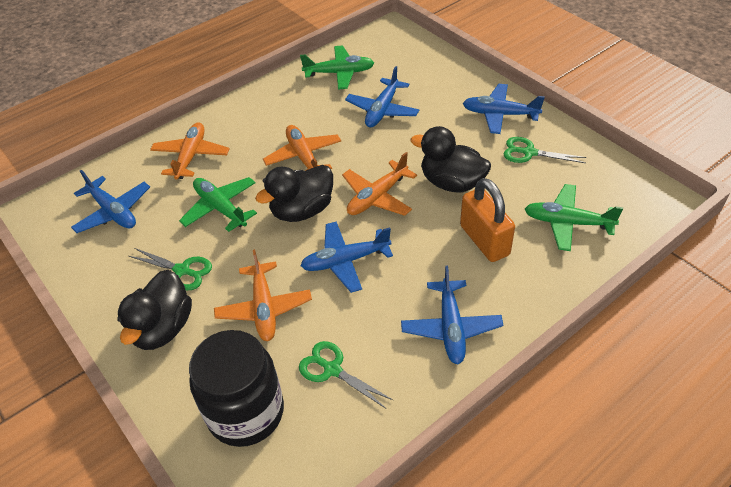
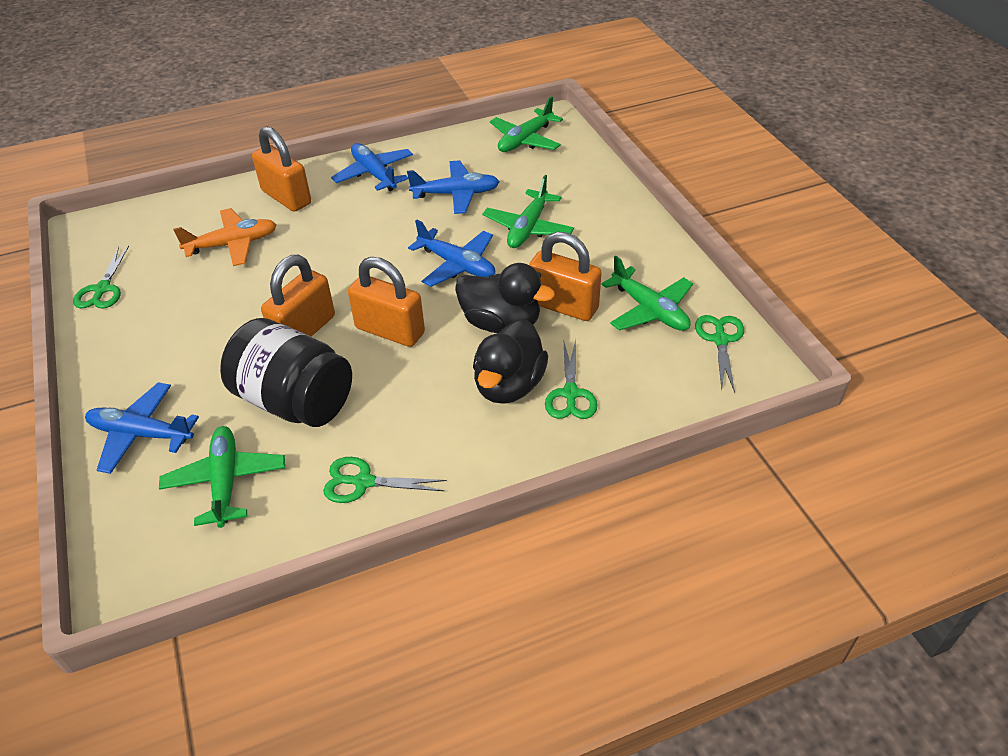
black duck: [117,270,192,350] [255,165,333,222] [411,126,491,192] = 3 -> [455,263,555,333] [473,319,548,404] = 2
blue plane: [71,170,150,233] [300,222,393,293] [345,66,419,128] [401,266,503,364] [463,84,545,134] = 5 -> [85,382,199,474] [331,143,413,191] [407,160,499,214] [408,219,495,287] = 4
green plane: [179,177,257,232] [300,46,374,90] [525,184,623,251] = 3 -> [159,426,285,528] [482,175,574,248] [490,96,563,152] [601,256,693,331] = 4
green scissors: [129,248,212,290] [299,341,394,408] [504,137,586,163] = 3 -> [73,246,129,309] [323,457,447,503] [545,339,598,419] [695,315,744,393] = 4
orange padlock: [460,178,515,262] = 1 -> [252,126,311,212] [261,255,335,337] [348,257,425,347] [529,232,602,321] = 4
orange plane: [150,122,230,180] [214,249,312,341] [263,125,341,171] [342,152,417,216] = 4 -> [173,208,277,266] = 1

